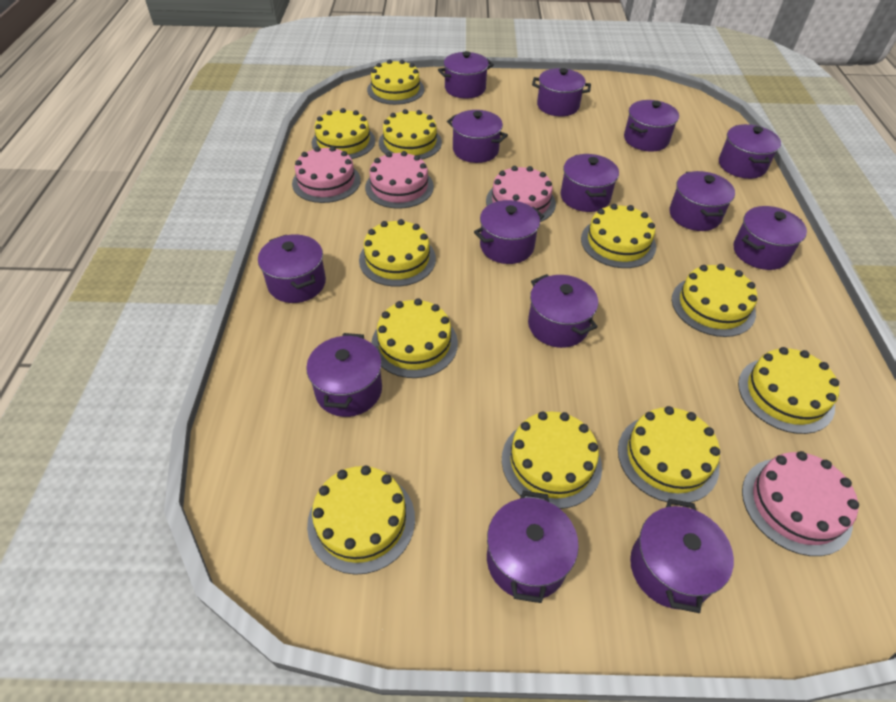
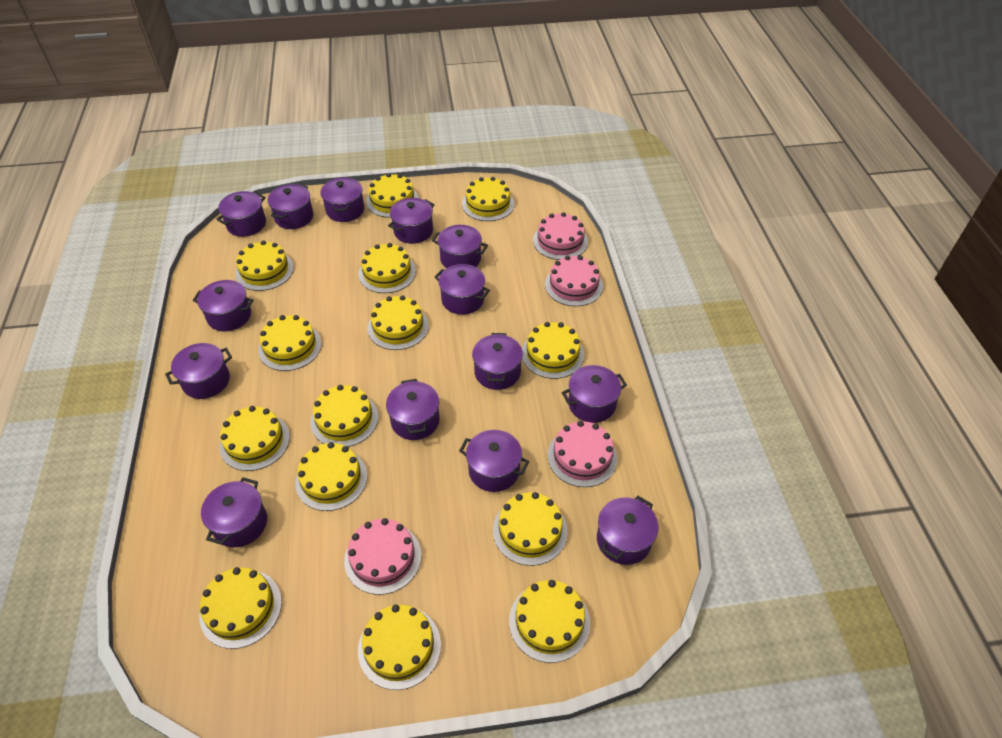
yellow cake: [307,466,415,575] [312,108,375,159] [359,219,436,287] [367,59,424,105] [371,298,458,378] [379,109,442,159] [502,411,602,509] [581,204,656,268] [618,406,720,503] [672,264,757,337] [738,347,839,434] = 11 -> [200,567,282,649] [219,406,290,471] [235,241,294,291] [258,315,322,371] [295,442,367,511] [311,385,378,447] [358,243,416,293] [358,605,441,690] [366,173,418,218] [368,295,429,350] [462,177,514,221] [493,492,568,566] [509,580,590,663] [522,322,584,379] = 14

